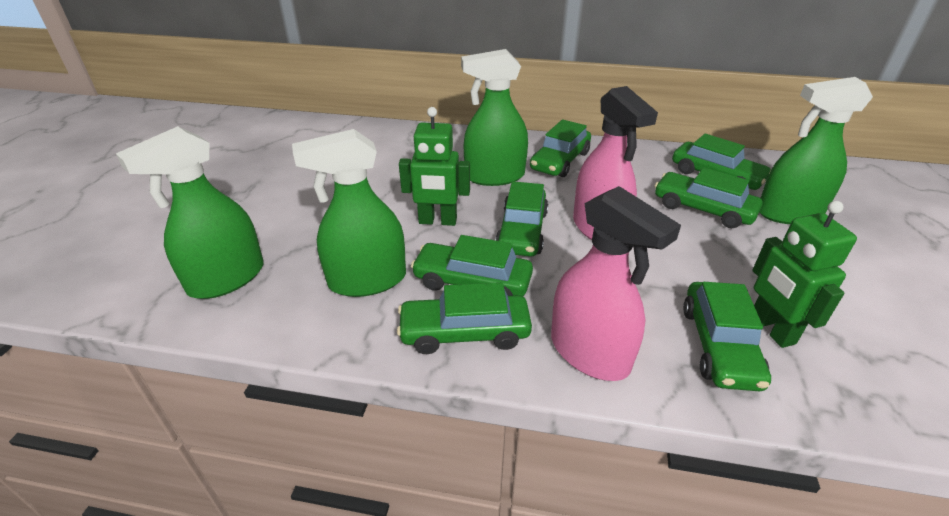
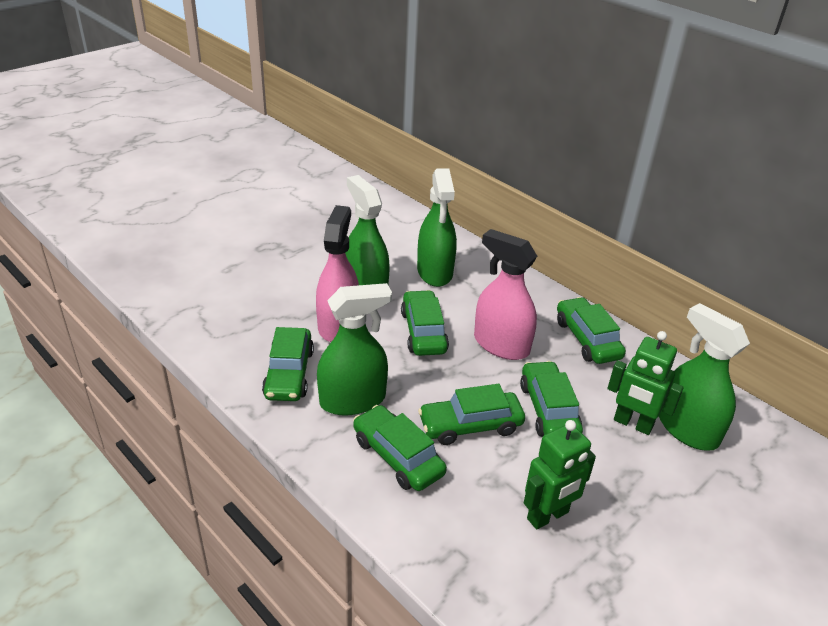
green car: [397,282,532,354] [411,235,533,296] [495,181,548,257] [530,119,591,177] [655,168,763,228] [672,134,771,190] [683,282,771,391] = 7 -> [262,327,314,401] [353,405,447,491] [401,290,449,356] [418,384,525,445] [520,361,583,437] [557,297,626,364] = 6

